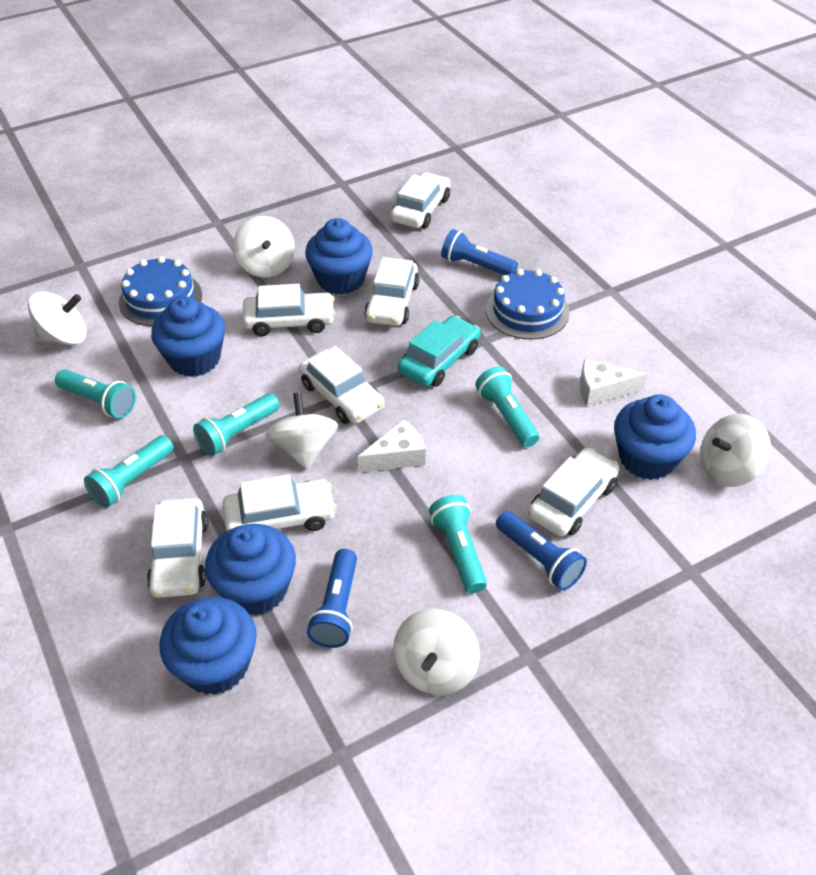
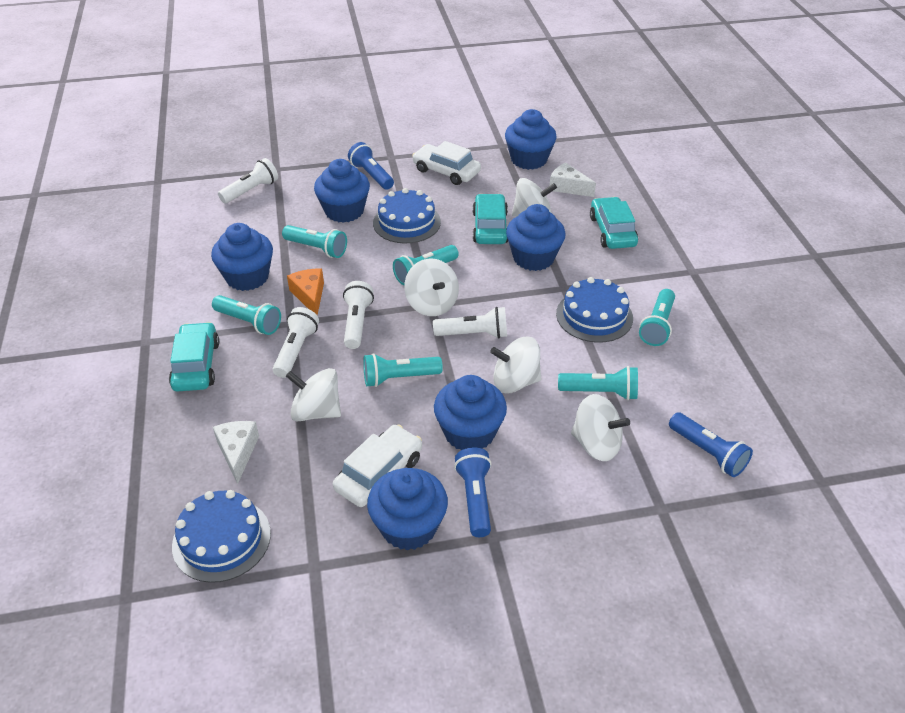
blue cake: [119,256,202,326] [486,269,570,340] = 2 -> [172,490,271,583] [373,188,441,243] [556,277,633,343] = 3
blue cupcake: [151,296,225,377] [159,597,257,695] [205,524,296,616] [305,218,373,295] [614,394,696,480] = 5 -> [211,223,273,291] [314,159,370,223] [367,468,448,551] [434,375,507,450] [505,109,557,170] [506,204,566,271] = 6
orange cheese: none = 0 -> [287,268,324,315] = 1
turquoise car: [398,316,481,387] = 1 -> [169,322,219,392] [472,194,508,244] [590,197,638,249] = 3
turquoise flashlight: [55,369,136,418] [84,435,174,508] [193,393,280,456] [429,495,487,593] [475,366,539,447] = 5 -> [212,295,281,335] [282,225,347,258] [363,353,443,387] [393,245,459,285] [558,366,638,400] [639,289,675,346] = 6
white car: [147,498,208,598] [223,475,336,531] [242,284,335,336] [299,346,385,424] [364,257,419,326] [391,172,451,228] [528,448,620,537] = 7 -> [333,425,422,507] [412,141,481,185] = 2
white flashlight: none = 0 -> [218,158,278,204] [273,307,319,378] [343,281,374,349] [433,307,507,338] = 4

